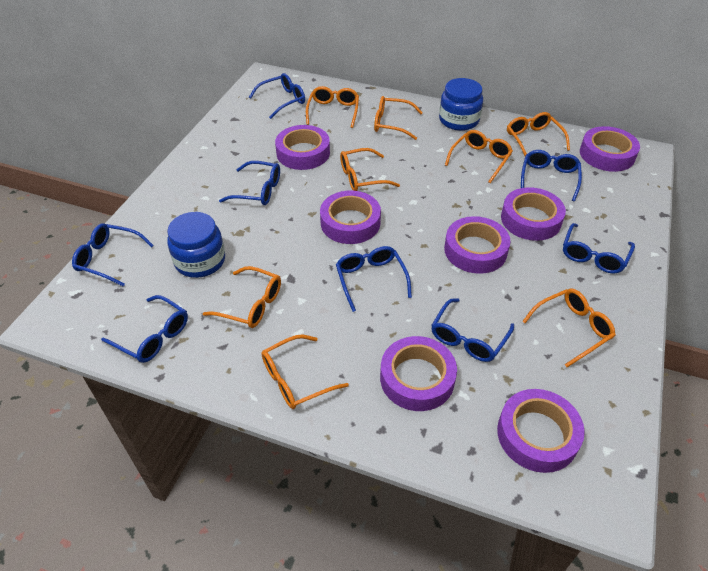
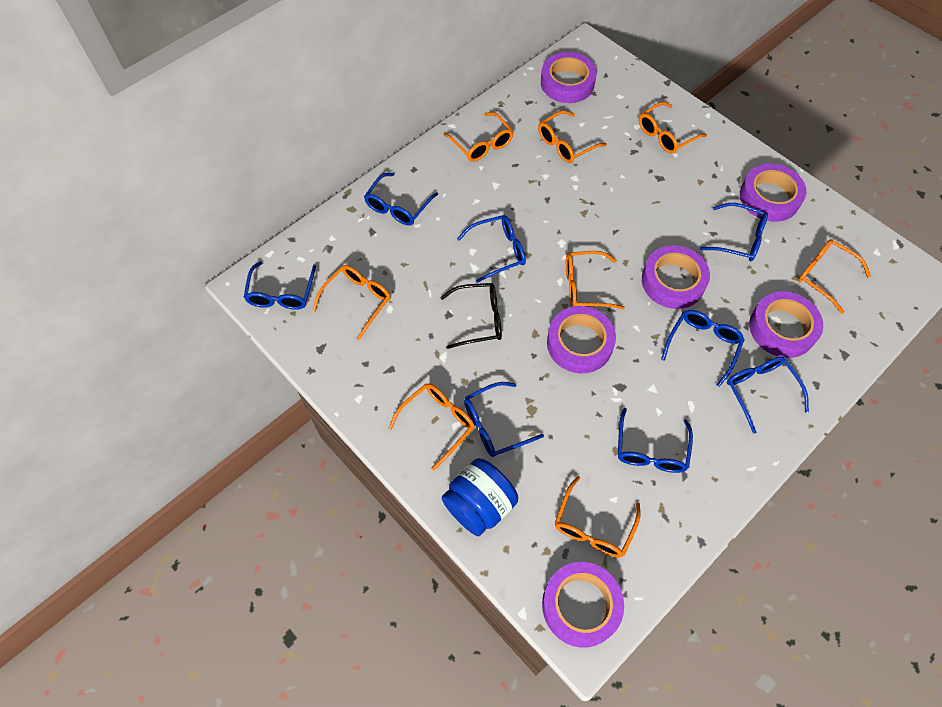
black glasses: none = 0 -> [440,283,502,349] = 1
blue jar: [167,212,225,278] [439,78,483,131] = 2 -> [442,458,518,536] = 1
purple tape: [275,125,330,170] [320,191,381,244] [380,336,457,411] [444,216,511,274] [497,389,585,473] [501,187,566,241] [580,126,640,172] = 7 -> [541,52,597,103] [542,562,624,648] [547,306,616,373] [642,245,710,309] [740,164,806,222] [749,291,823,358] = 6

